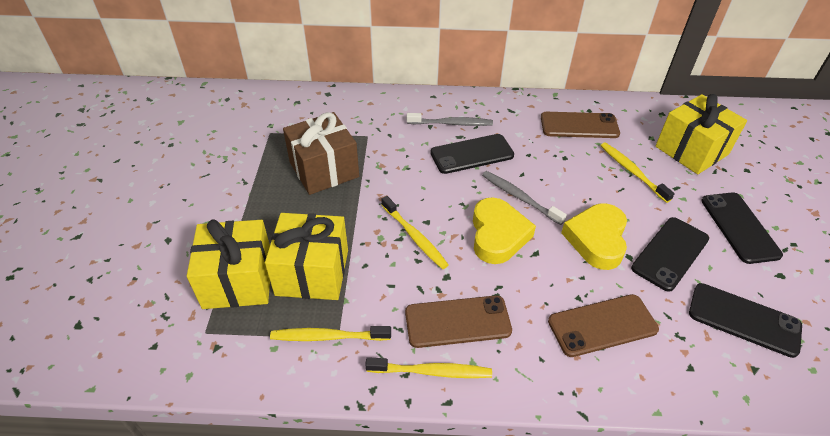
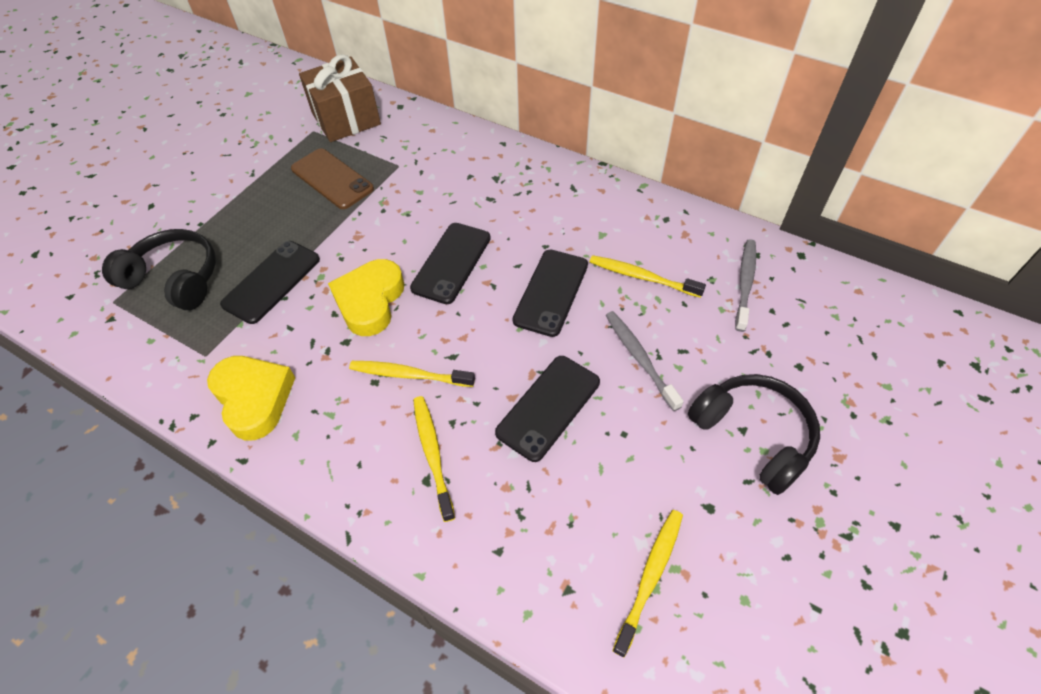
black headphones: none = 0 -> [102,229,216,310] [688,374,820,495] = 2
brown phone: [405,295,512,348] [541,112,620,138] [548,294,659,357] = 3 -> [291,148,374,209] = 1
yellow gift: [187,219,270,309] [265,213,348,300] [655,94,747,174] = 3 -> none = 0

